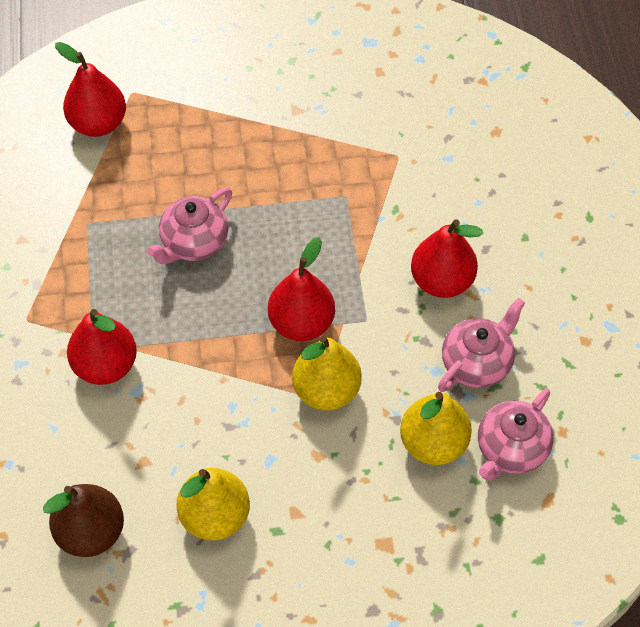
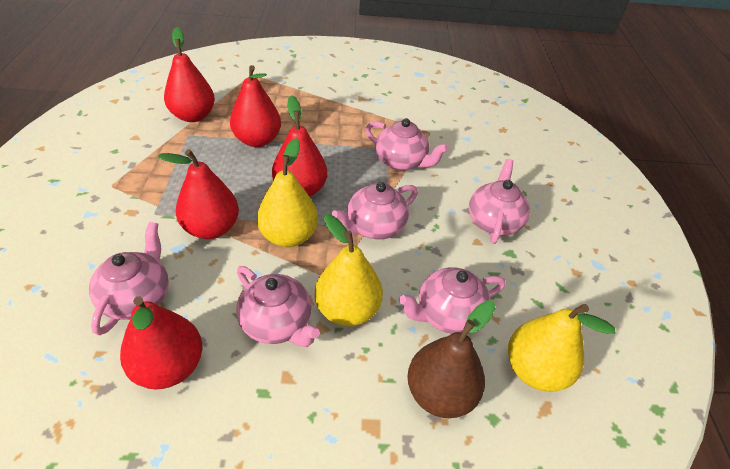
pink teapot: [147,187,232,264] [438,298,525,392] [478,389,553,481] = 3 -> [89,222,169,336] [236,266,320,347] [331,182,418,239] [365,118,449,171] [399,267,506,334] [469,159,530,244] = 6
red pear: [55,42,126,137] [67,309,137,385] [268,237,335,341] [411,219,483,298] = 4 -> [120,296,202,389] [158,149,239,239] [164,27,215,122] [230,65,281,147] [272,95,327,197] = 5

